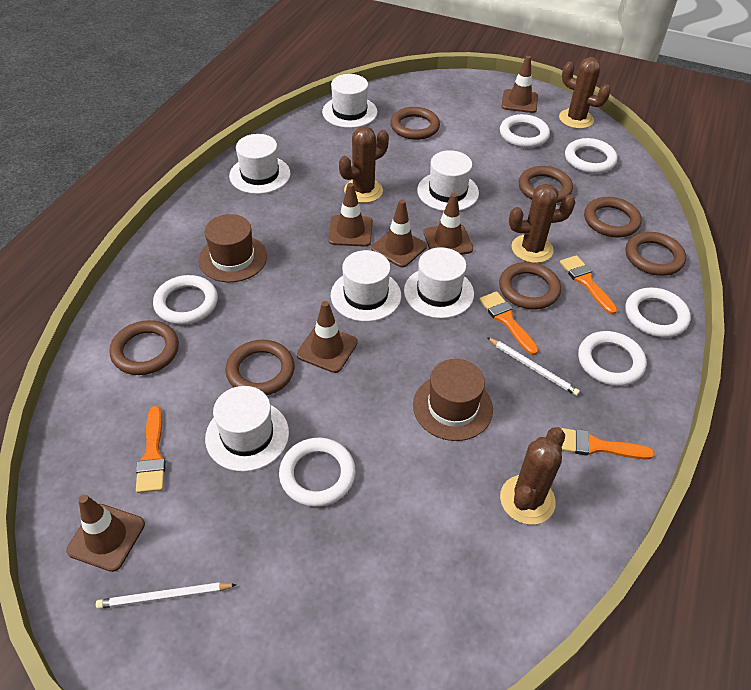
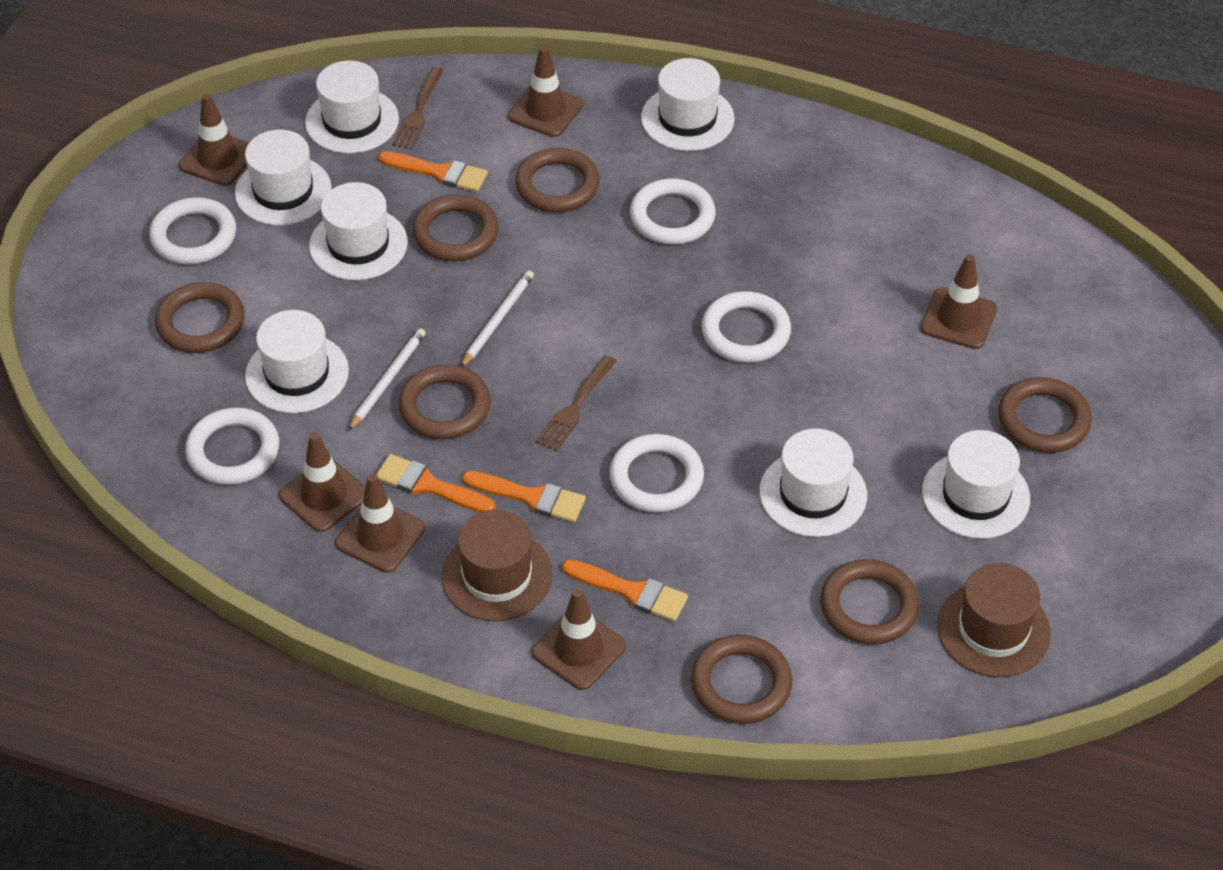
brown cactus: [339,126,389,203] [500,427,565,525] [509,184,576,263] [559,57,611,129] = 4 -> none = 0
brown fork: none = 0 -> [392,67,444,149] [536,355,617,451] = 2
white hat: [205,386,289,472] [229,134,290,194] [322,74,377,128] [331,250,401,322] [404,247,474,318] [417,150,479,211] = 6 -> [235,130,332,225] [245,310,349,413] [305,61,399,153] [309,182,408,280] [641,58,735,151] [759,428,867,537] [922,430,1030,539] = 7
white ring: [153,275,218,325] [279,438,356,507] [500,114,550,148] [565,138,617,174] [578,331,647,386] [625,288,691,338] = 6 -> [149,197,236,264] [185,407,279,485] [609,434,704,512] [630,178,716,244] [702,291,791,363] = 5

